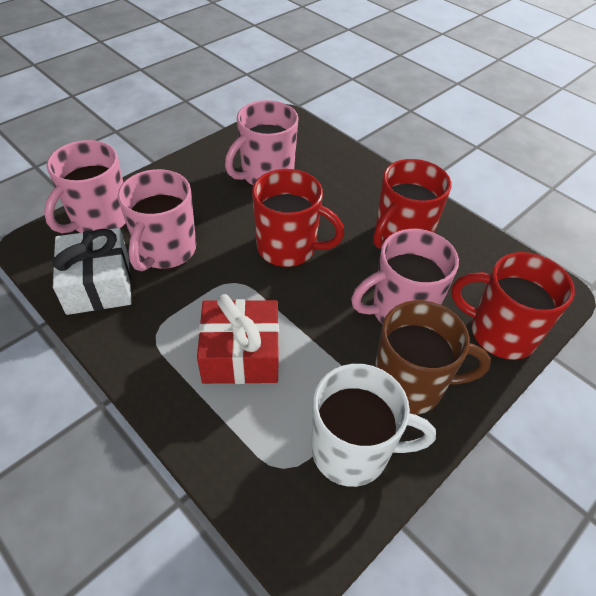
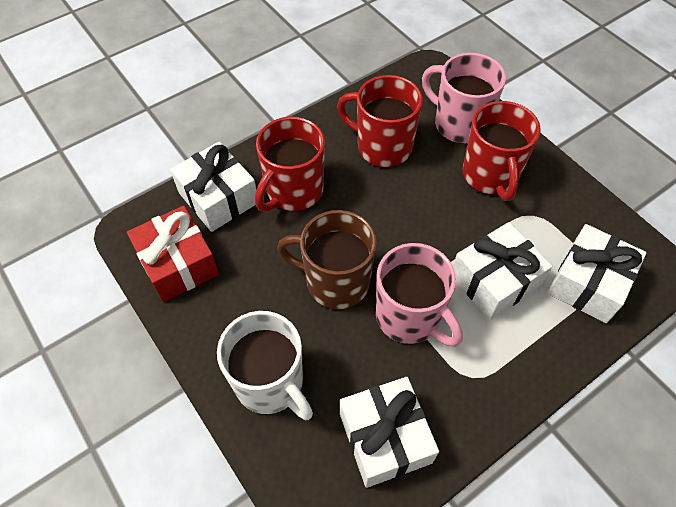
pink mug: [44,140,126,233] [118,169,196,271] [225,100,298,186] [351,229,459,325] = 4 -> [376,243,463,347] [422,53,506,144] = 2
white gift: [53,228,132,315] = 1 -> [170,142,256,232] [340,377,439,488] [453,222,552,320] [548,224,646,323] = 4

